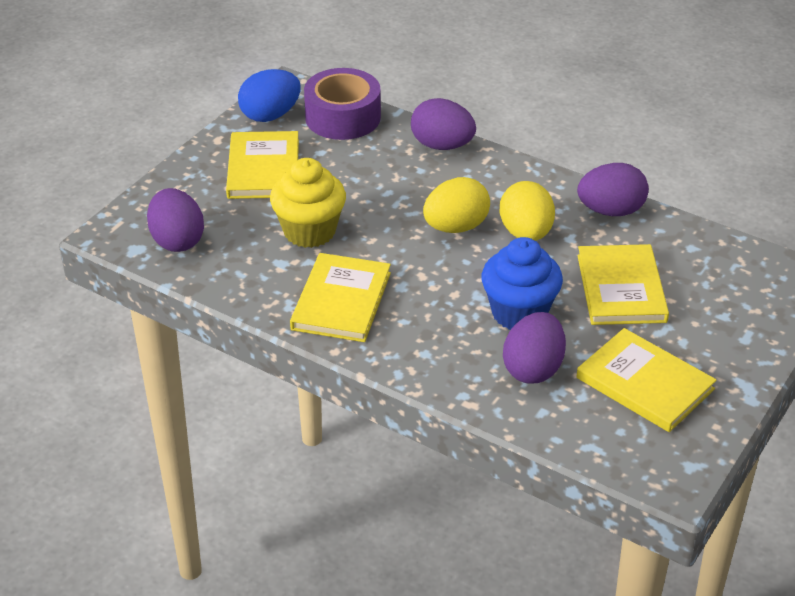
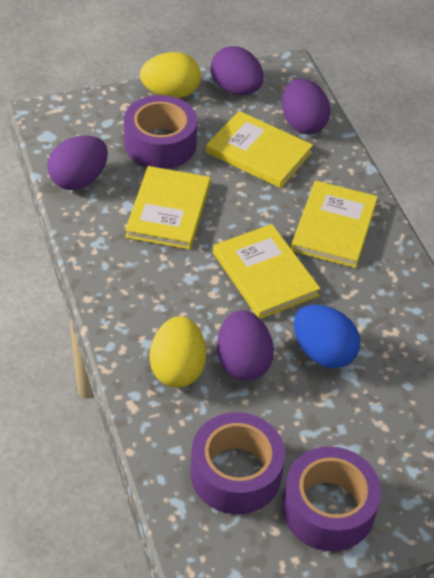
blue cupcake: [482,237,563,330] = 1 -> none = 0
purple tape: [304,68,381,140] = 1 -> [124,95,197,169] [190,412,285,514] [282,446,381,551] = 3
yellow cupcake: [270,158,346,248] = 1 -> none = 0

